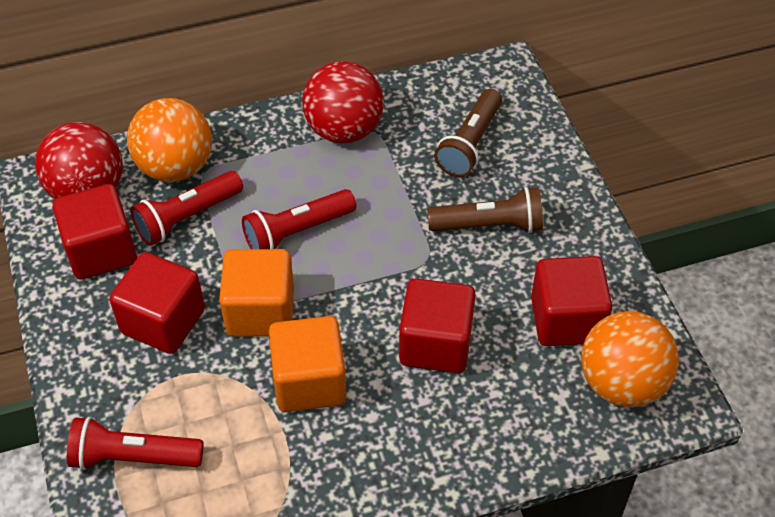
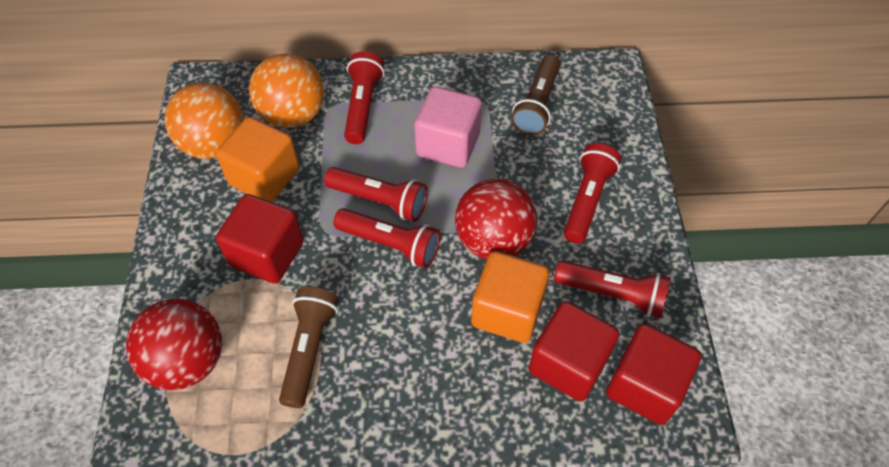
pink cube: none = 0 -> [414,86,482,168] = 1
red cube: [52,184,137,279] [109,252,205,354] [399,278,476,373] [531,256,612,346] = 4 -> [216,194,304,284] [528,301,620,402] [606,324,701,425] = 3
red flashlight: [67,417,204,470] [130,171,243,246] [242,189,356,249] = 3 -> [324,167,428,222] [333,208,440,268] [344,51,384,144] [554,260,671,318] [564,143,621,244] = 5

